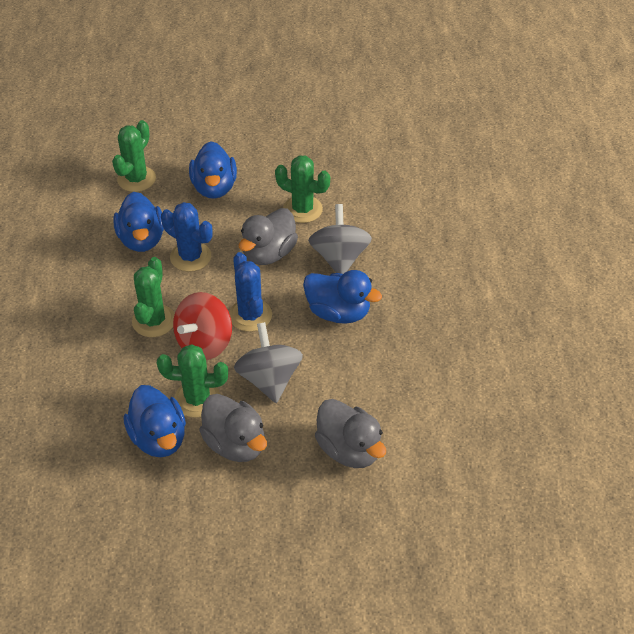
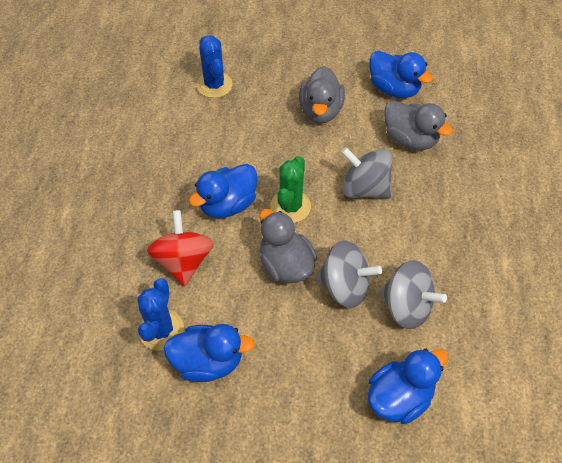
green cactus: [112,120,156,192] [132,257,175,337] [157,344,228,418] [275,155,330,223] = 4 -> [271,156,311,223] = 1
grey spinning top: [234,322,303,403] [308,204,372,274] = 2 -> [316,241,382,308] [341,147,392,198] [380,260,447,329] = 3

